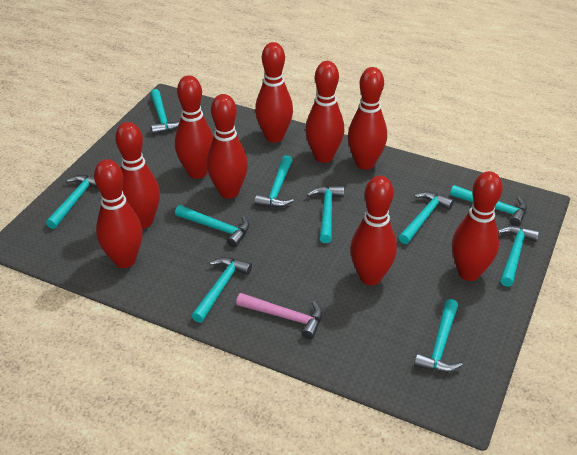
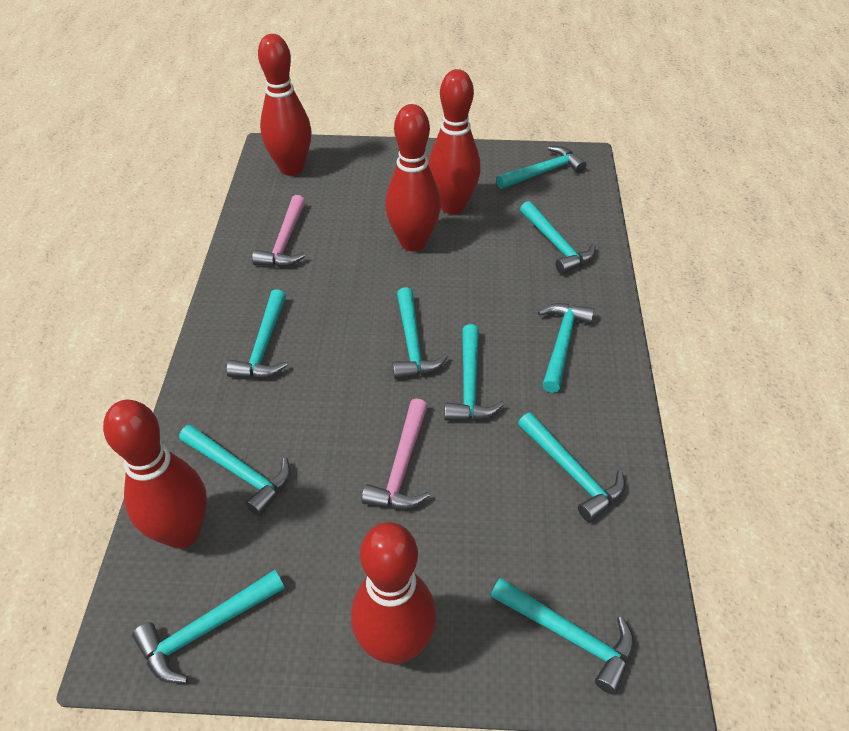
pink hammer: [236,293,322,339] = 1 -> [252,195,306,267] [362,398,430,509] = 2
red bowling pin: [94,159,143,268] [115,122,160,229] [175,75,214,179] [207,94,248,199] [255,42,293,143] [305,61,344,163] [348,67,387,170] [350,176,397,285] [452,171,503,281] = 9 -> [103,400,207,549] [258,34,311,176] [351,522,436,664] [385,104,441,251] [428,69,481,214] = 5

